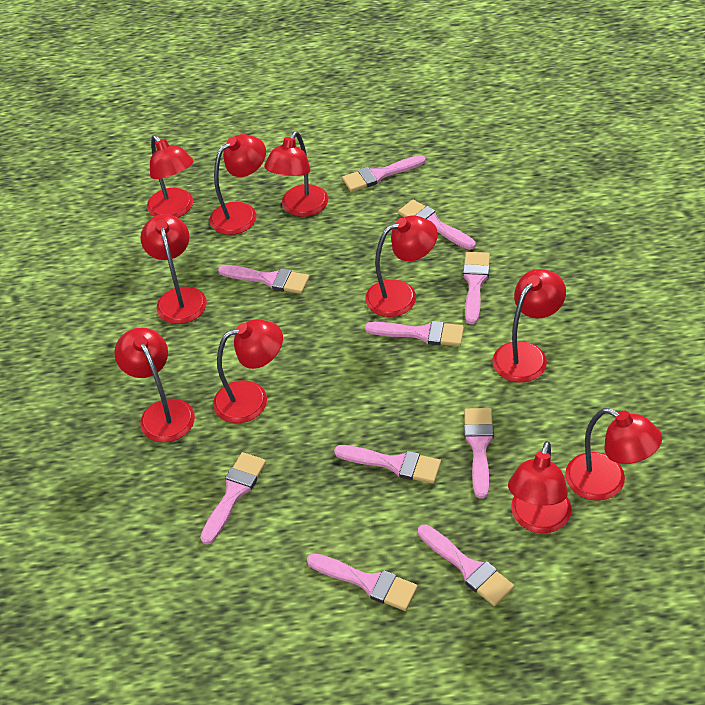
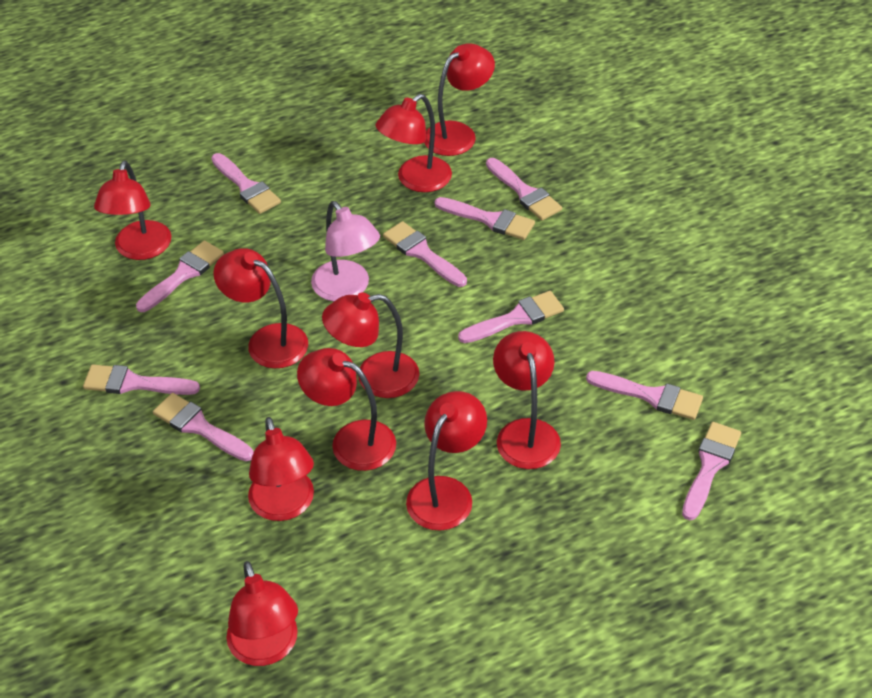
pink lamp: none = 0 -> [311,201,380,301] = 1

